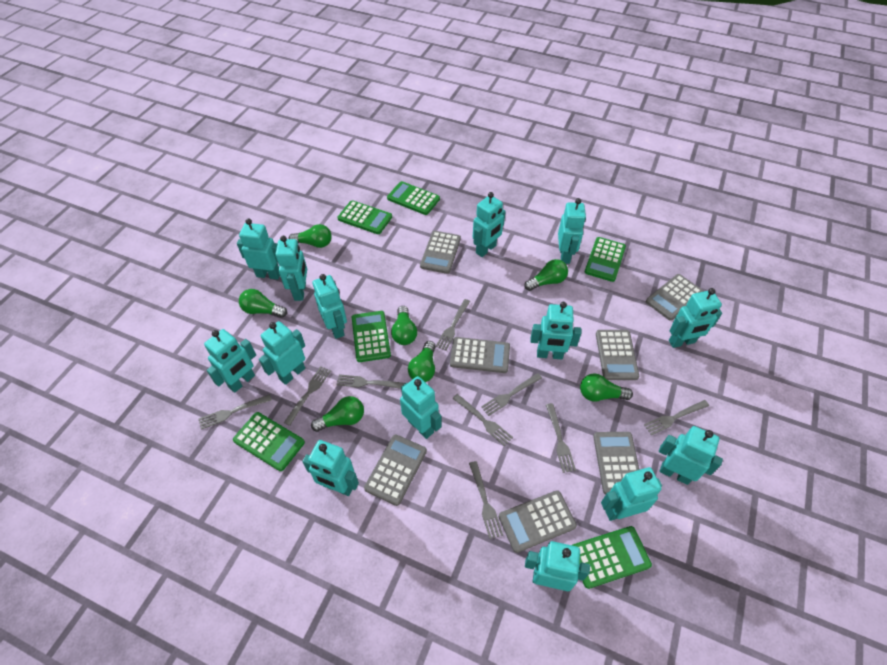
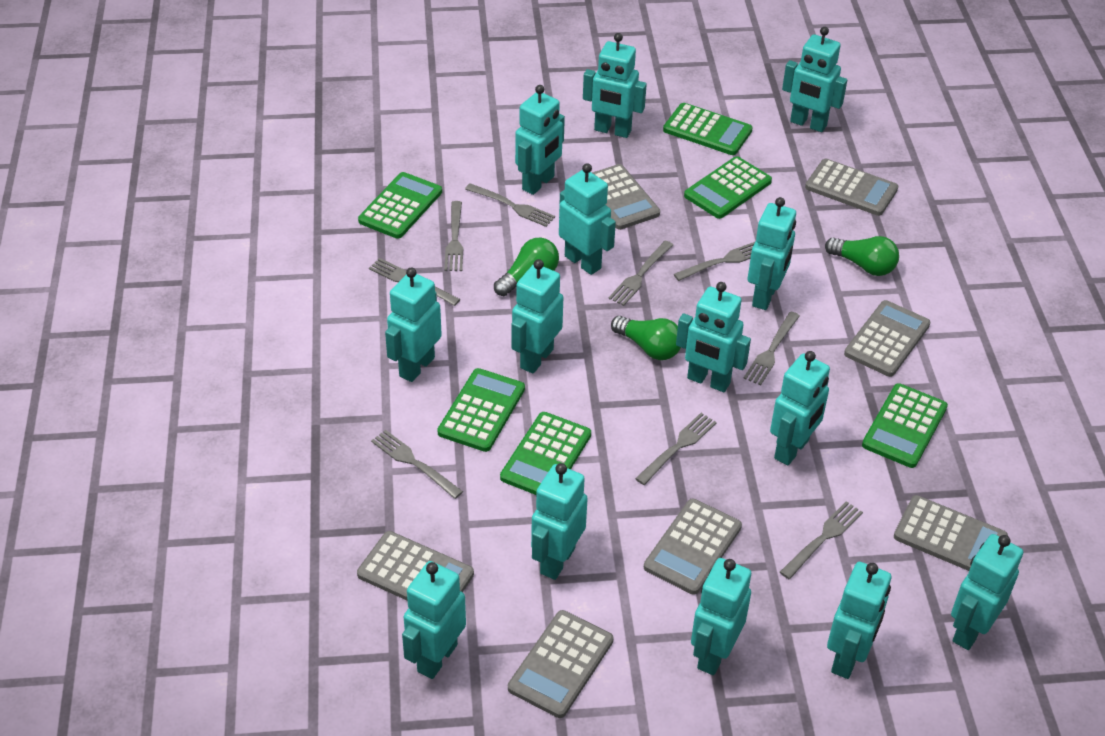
green light bulb: [239,289,287,318] [289,224,332,248] [311,396,364,432] [391,306,417,345] [408,341,436,382] [524,259,568,291] [580,374,633,402] = 7 -> [494,238,559,296] [611,316,681,360] [825,236,899,276] = 3

